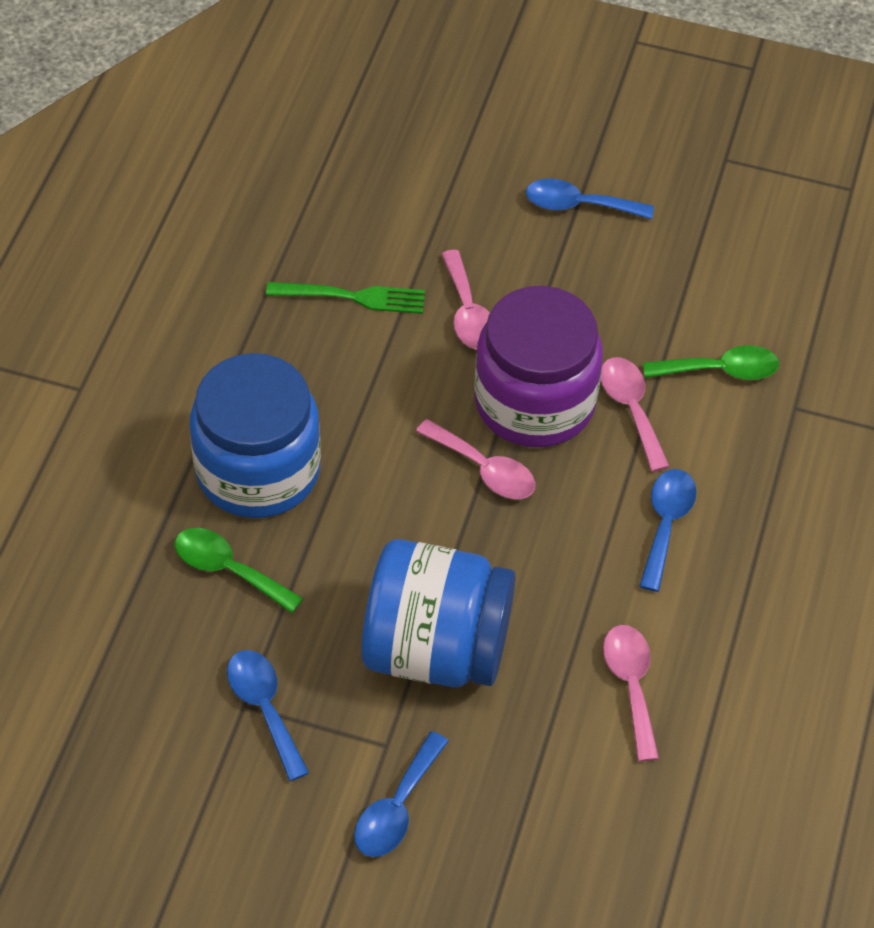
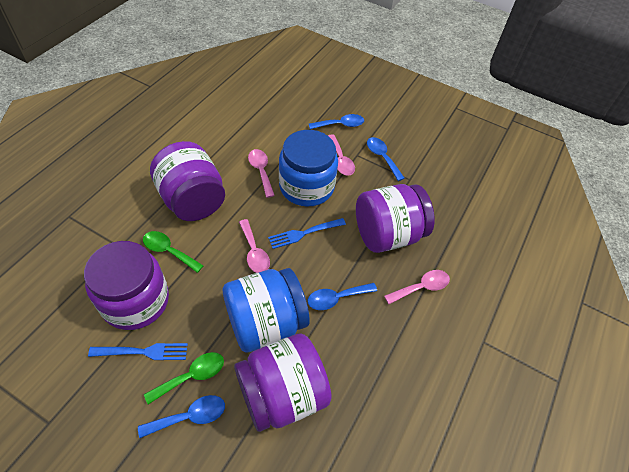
blue fork: none = 0 -> [88,343,188,360] [268,218,346,249] = 2
green fork: [266,282,425,314] = 1 -> none = 0
purple jar: [475,286,603,447] = 1 -> [84,241,169,330] [150,141,225,221] [234,333,331,432] [356,184,435,253] = 4

